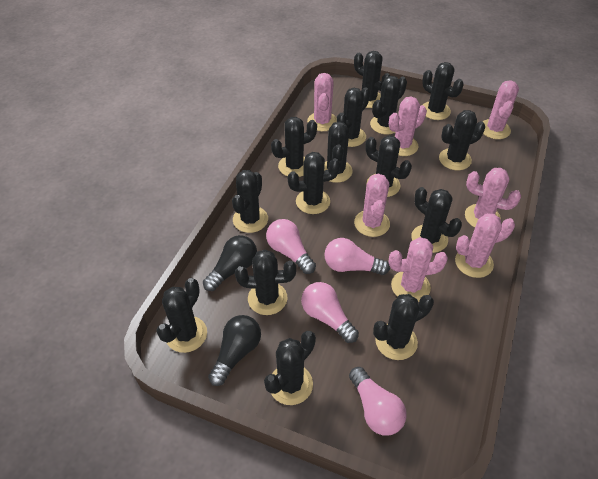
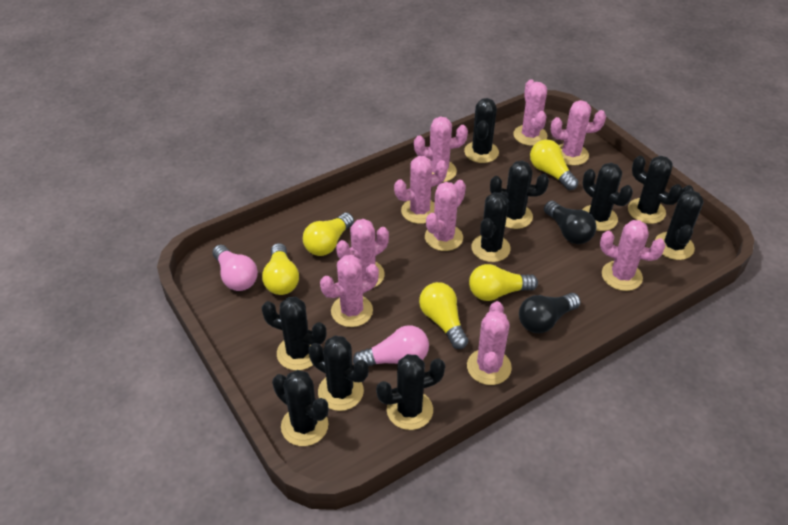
black cactus: [156,278,207,353] [232,170,268,233] [235,250,296,315] [264,331,316,405] [271,117,317,177] [288,152,340,214] [324,121,353,183] [336,88,370,147] [354,51,390,108] [365,135,412,197] [370,76,407,135] [373,294,434,360] [411,187,462,253] [422,62,464,120] [439,110,485,170] = 15 -> [262,297,327,370] [272,370,328,446] [309,336,368,411] [376,354,445,430] [464,98,499,163] [471,193,511,262] [490,161,549,229] [582,163,633,231] [628,156,682,224] [655,185,704,260] = 10
pink cactus: [307,73,337,131] [354,174,390,237] [389,96,427,156] [389,237,448,302] [455,213,515,278] [465,168,521,228] [483,80,519,139] = 7 -> [320,255,379,327] [336,219,389,288] [394,156,448,224] [414,116,468,182] [425,180,466,251] [467,301,512,385] [513,79,548,146] [551,100,606,166] [600,220,666,291] = 9
pink light bulb: [266,219,316,274] [301,282,359,343] [324,238,390,275] [349,367,406,436] = 4 -> [213,245,258,291] [353,325,429,366] = 2
yellow light bulb: none = 0 -> [262,243,299,295] [303,213,354,256] [419,282,468,349] [469,264,538,301] [530,139,578,190] = 5

